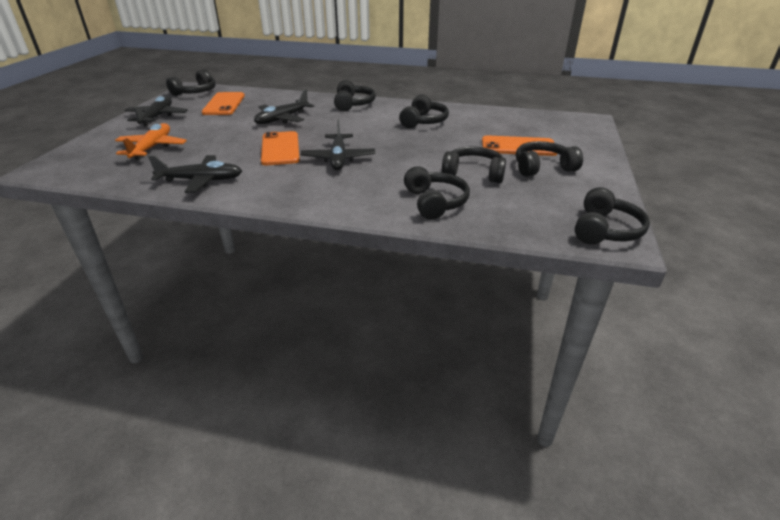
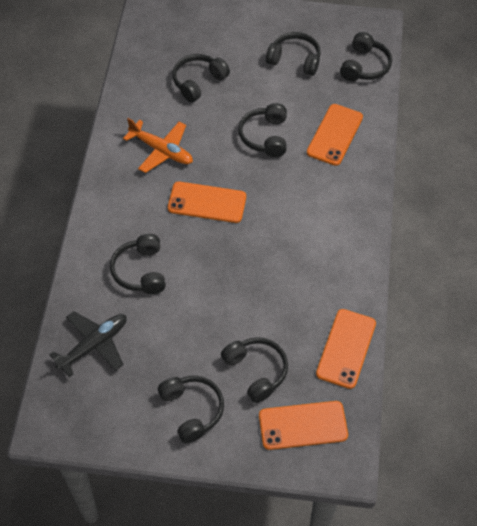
black plane: [124,96,188,126] [148,155,242,193] [254,89,314,124] [301,119,375,170] = 4 -> [50,311,127,377] = 1
orange phone: [202,92,245,115] [261,131,300,165] [482,135,557,156] = 3 -> [168,181,246,223] [259,401,348,450] [307,104,363,166] [316,309,376,389] = 4

